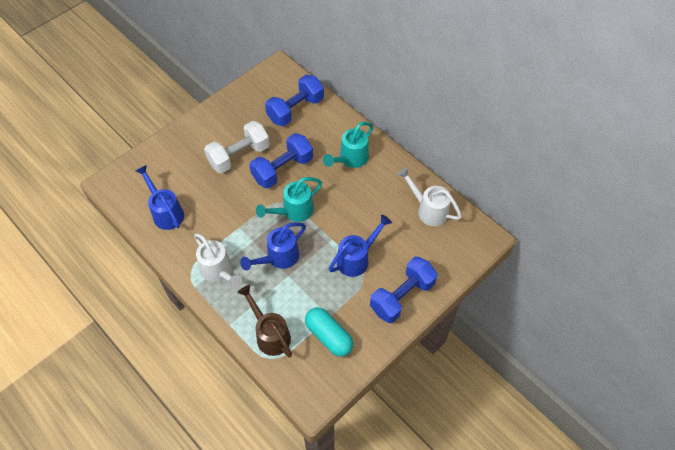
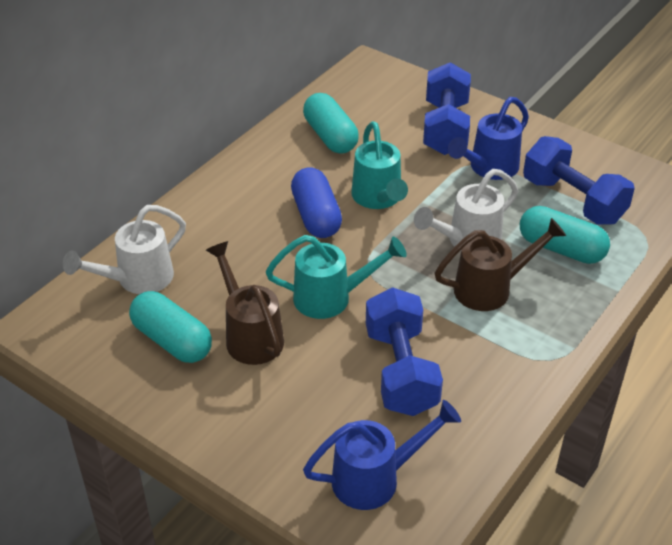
blue capsule: none = 0 -> [291,167,342,238] = 1
blue watering can: [136,165,184,230] [240,222,306,271] [329,215,392,277] = 3 -> [303,400,461,510] [448,97,529,180] = 2
brown watering can: [238,285,292,357] = 1 -> [206,241,284,365] [434,218,566,311] = 2
turquoise capsule: [305,308,353,357] = 1 -> [129,291,212,363] [303,93,359,154] [520,206,610,264] = 3
white dumbbell: [204,121,270,173] = 1 -> none = 0

